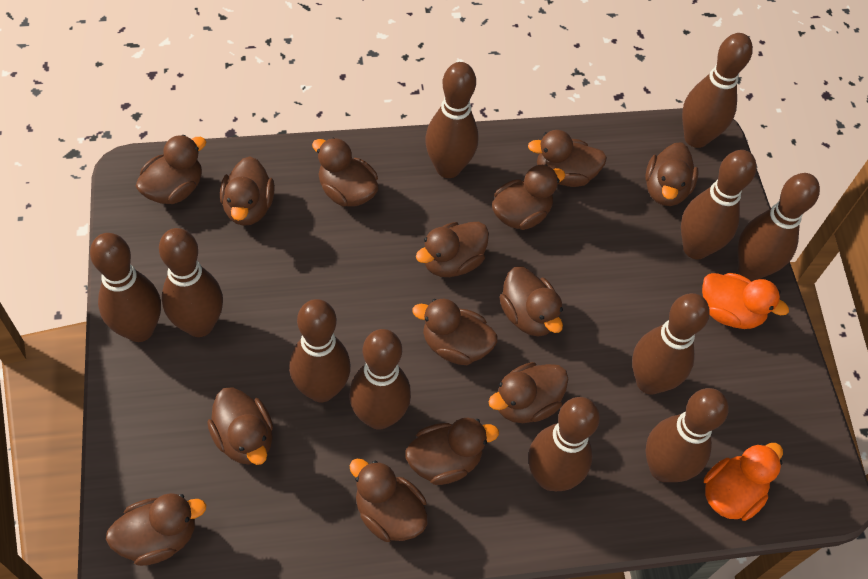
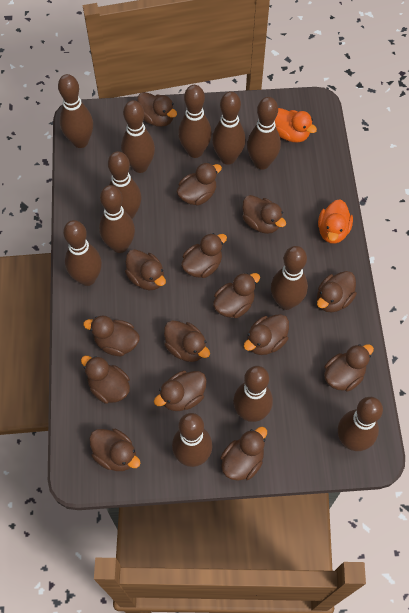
brown bowling pin: [90,233,161,342] [159,228,223,337] [289,299,351,402] [349,329,411,430] [425,62,478,178] [528,397,600,491] [632,293,710,395] [646,388,729,482] [681,150,757,259] [682,33,753,148] [737,173,820,281] = 11 -> [58,74,93,148] [63,220,102,286] [99,185,135,253] [108,151,142,219] [121,100,155,173] [172,413,212,467] [178,85,212,158] [212,92,246,165] [233,366,273,422] [247,97,281,170] [271,246,308,310] [338,397,383,451] = 12
brown duck: [106,493,206,566] [136,135,206,204] [207,387,273,465] [220,156,275,226] [312,137,379,207] [349,458,428,542] [405,418,499,485] [412,299,498,365] [416,222,489,277] [488,362,568,423] [492,164,565,230] [499,267,563,337] [528,130,607,187] [645,142,699,206] = 14 -> [81,356,130,404] [83,315,140,356] [89,429,140,471] [125,249,166,290] [137,92,177,127] [154,371,207,411] [164,320,210,362] [177,162,222,205] [181,233,227,278] [213,273,260,318] [220,427,267,481] [242,195,286,234] [244,314,289,355] [317,271,357,312] [324,344,374,391] = 15

